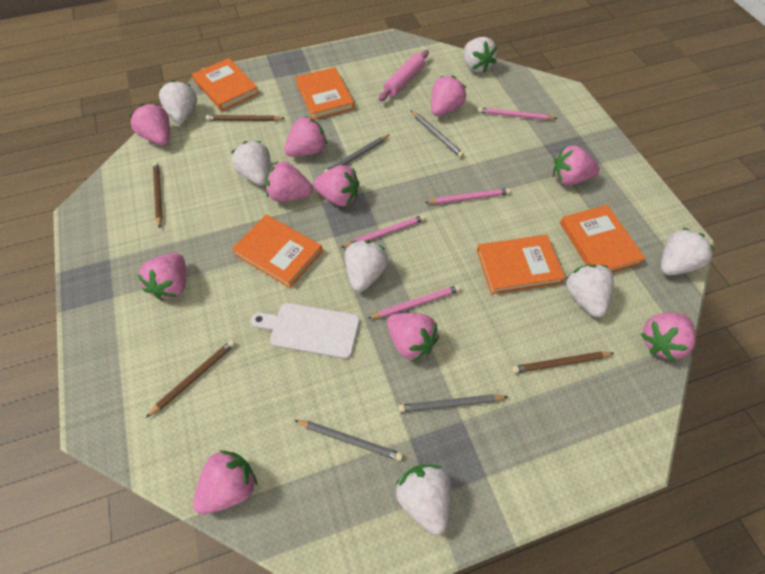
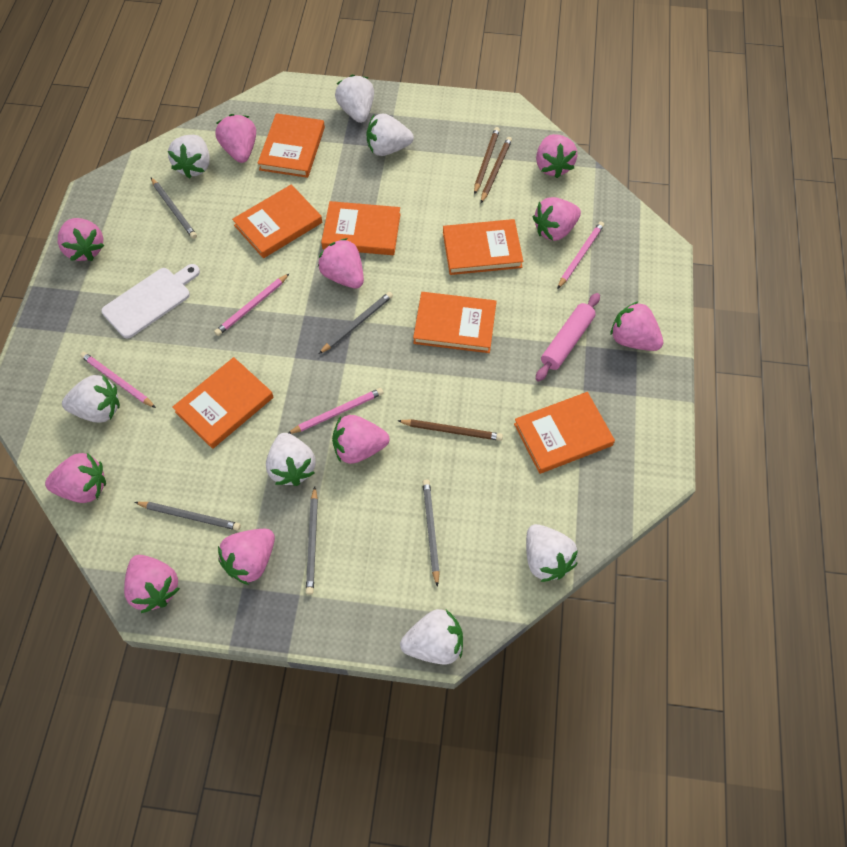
brown pencil: [146,340,236,418] [153,162,162,229] [206,115,285,121] [512,351,614,373] = 4 -> [398,419,503,441] [474,127,500,195] [481,137,512,203] = 3
grey pencil: [294,420,403,461] [324,135,389,172] [398,394,508,412] [411,111,464,158] = 4 -> [135,502,241,531] [151,178,197,239] [306,487,318,595] [319,292,393,354] [422,479,440,587] = 5
orange book: [192,58,259,111] [232,214,323,288] [295,67,354,120] [477,235,565,294] [560,205,646,273] = 5 -> [172,357,274,449] [232,184,322,258] [258,113,325,178] [321,201,400,255] [413,292,497,353] [443,219,523,275] [514,392,615,474] = 7

